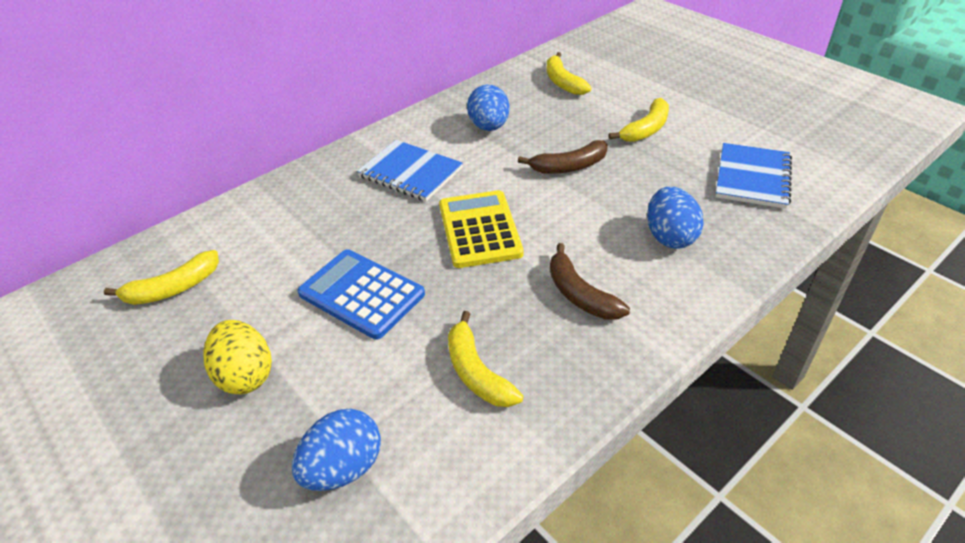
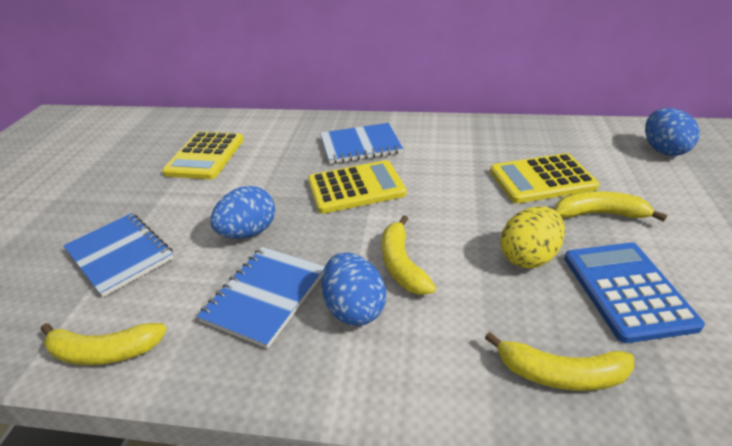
blue notebook: [357,140,463,201] [715,143,792,209] = 2 -> [63,213,174,297] [197,247,325,349] [320,123,403,164] = 3
brown banana: [518,140,608,174] [550,243,630,320] = 2 -> none = 0
yellow calculator: [439,190,524,268] = 1 -> [162,132,244,179] [308,160,407,214] [490,153,599,203] = 3

